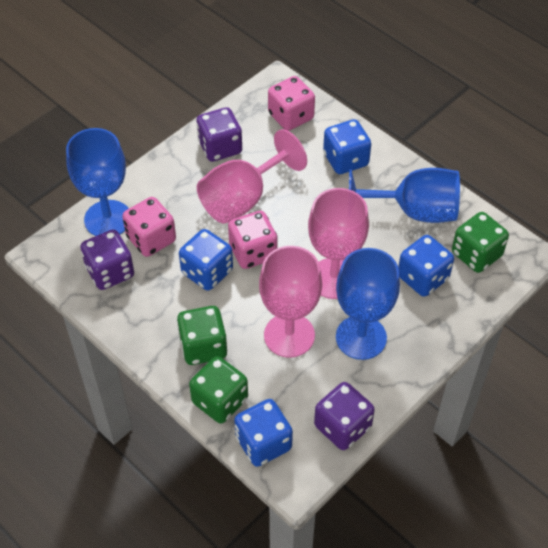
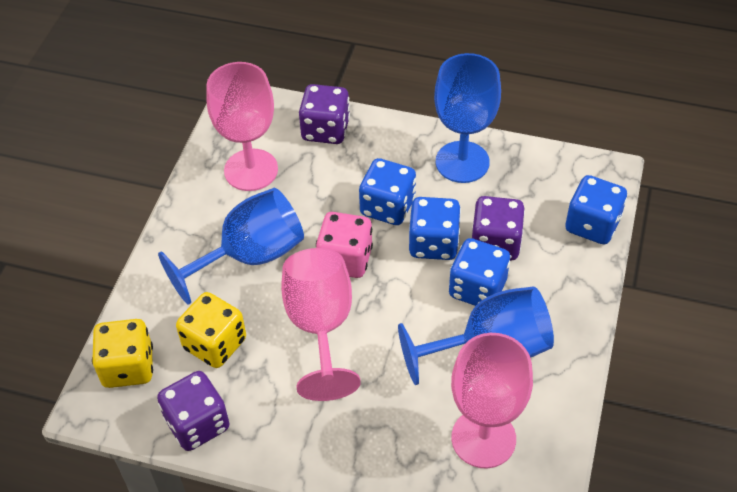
green dice: [177,306,227,365] [189,356,248,423] [452,212,509,273] = 3 -> none = 0
pink dice: [122,197,176,257] [228,211,277,269] [268,76,315,131] = 3 -> [316,212,373,278] = 1
yellow dice: none = 0 -> [92,319,153,388] [176,292,246,368] = 2

